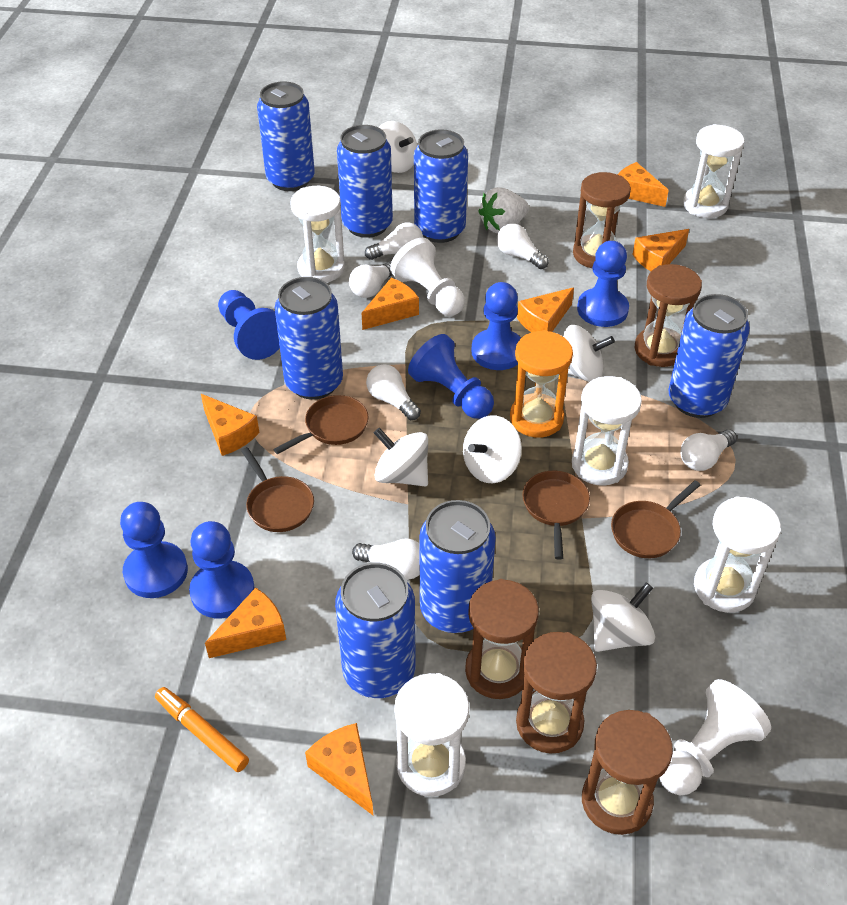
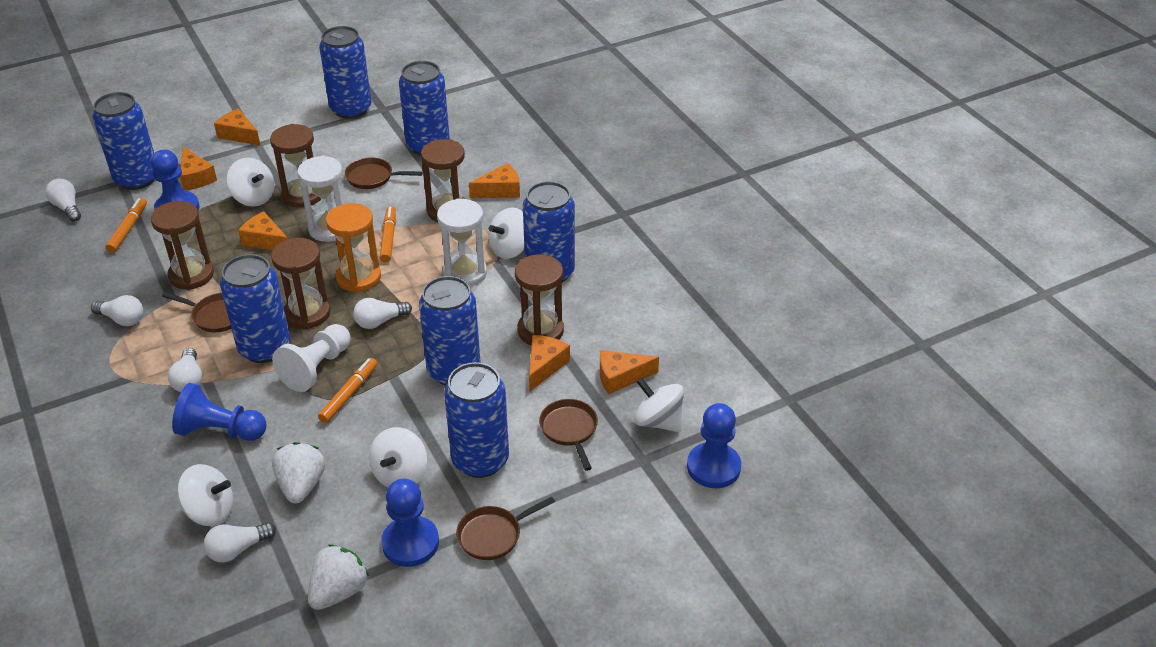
blue pawn: [120,502,188,598] [189,521,255,618] [218,290,280,360] [408,334,494,419] [471,282,521,370] [577,241,629,327] = 6 -> [151,150,200,210] [172,383,267,441] [381,479,439,567] [687,403,741,488] = 4
orange cheese: [201,394,260,456] [205,588,286,658] [305,723,373,815] [362,278,419,330] [517,287,574,332] [617,162,669,207] [633,229,689,271] = 7 -> [180,147,217,190] [214,109,261,146] [238,211,288,250] [469,163,520,198] [529,335,570,391] [600,350,659,394] = 6
orange marker: [155,687,249,772] = 1 -> [106,198,147,253] [318,358,377,423] [380,206,396,263] = 3
white hourglass: [290,186,345,283] [394,673,469,797] [572,376,642,486] [683,124,744,218] [694,496,781,613] = 5 -> [297,156,342,242] [437,198,487,287] = 2
white light bulb: [349,261,392,298] [352,538,420,580] [365,222,423,260] [366,364,421,420] [497,223,549,269] [680,430,737,471] = 6 -> [45,178,81,222] [91,295,143,326] [168,348,202,392] [204,523,276,562] [353,298,412,329] = 5
white pawn: [390,238,465,316] [659,679,771,795] = 2 -> [272,324,351,392] = 1
white strawberry: [478,187,529,233] = 1 -> [272,442,325,503] [308,544,369,610] = 2

